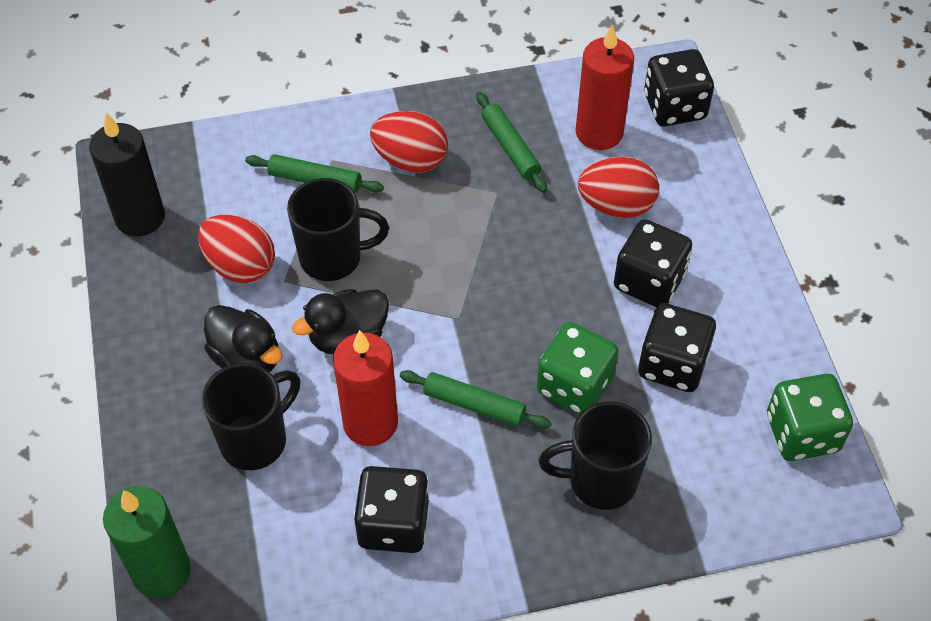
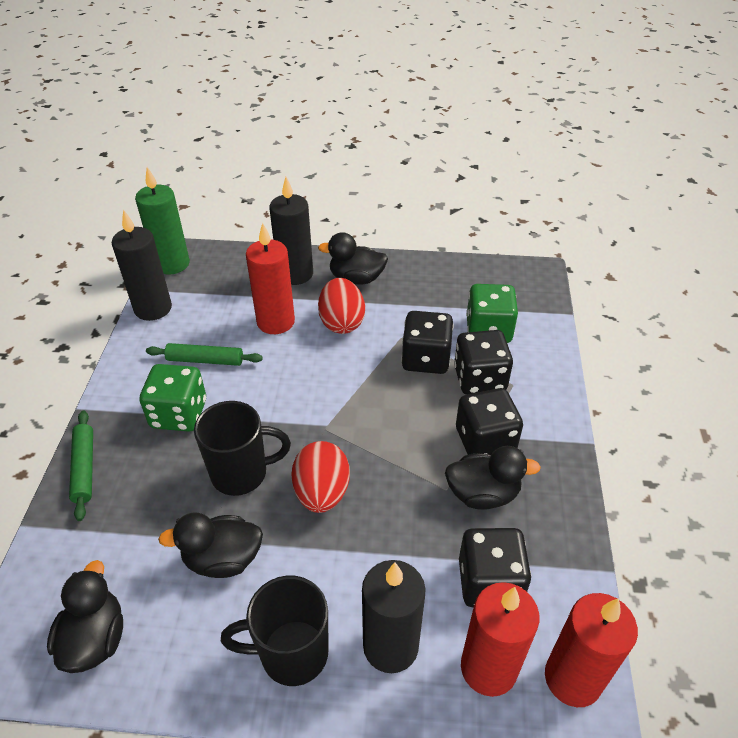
black candle: [89,113,165,237] = 1 -> [112,209,172,321] [269,177,313,285] [362,560,426,673] = 3
black duck: [204,305,282,372] [292,289,389,354] = 2 -> [47,560,123,673] [158,513,263,578] [318,232,388,285] [445,446,541,510] = 4
black mug: [201,363,300,470] [287,178,389,281] [538,401,652,510] = 3 -> [194,401,291,496] [221,576,329,686] = 2
green rolling pin: [245,154,384,193] [400,370,551,429] [476,92,547,193] = 3 -> [69,410,93,521] [146,343,263,366] = 2
red candle: [333,330,398,446] [576,24,634,150] = 2 -> [246,222,295,334] [461,582,539,697] [545,593,638,707] = 3
red egg: [198,214,275,283] [370,111,448,173] [578,157,659,218] = 3 -> [291,441,350,513] [318,278,365,334] = 2

